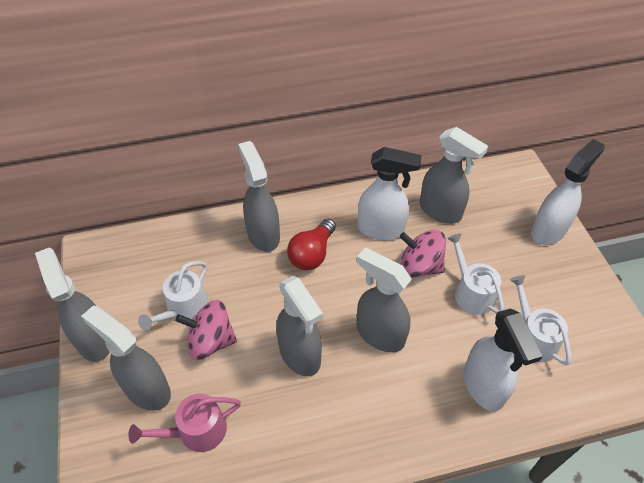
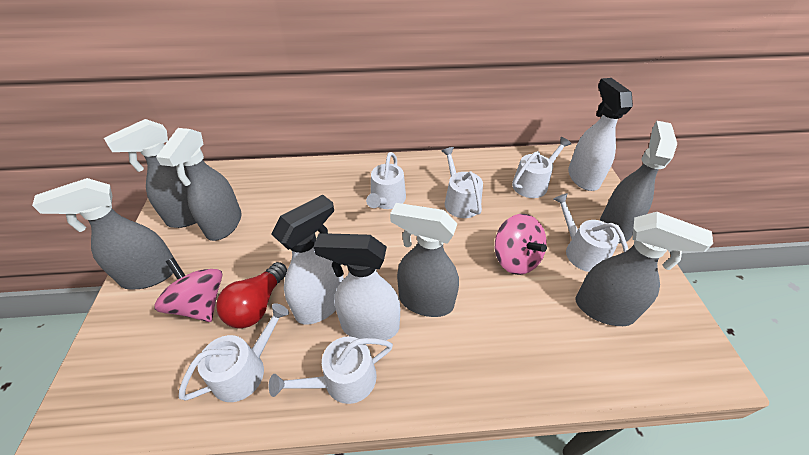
pink watering can: [129,394,241,452] = 1 -> none = 0
white watering can: [138,261,209,330] [447,233,504,315] [510,275,571,365] = 3 -> [178,303,289,402] [269,336,393,404] [366,152,406,209] [441,147,483,218] [512,137,571,198] [553,193,628,272] = 6

